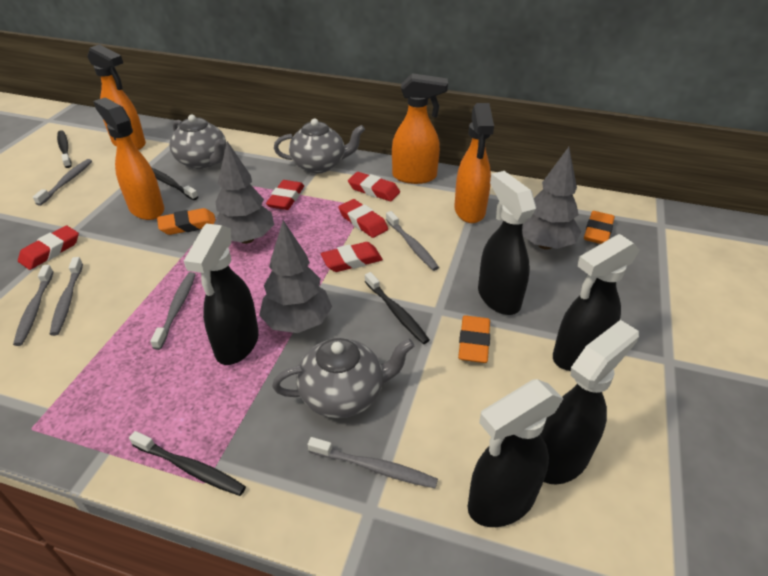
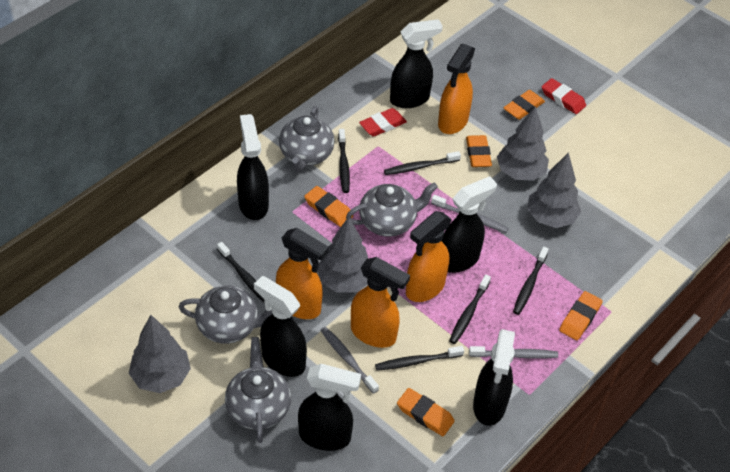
black spray bottle: [184,223,259,365] [468,379,563,527] [478,171,536,315] [540,320,639,485] [553,234,640,371] = 5 -> [237,114,269,220] [254,276,307,377] [298,364,361,451] [390,19,443,108] [442,176,497,273] [473,329,515,426] = 6
black toothbrush: [57,130,72,168] [129,431,246,496] [152,168,198,200] [365,272,430,344] = 4 -> [217,242,264,303] [338,129,350,193] [375,346,464,371] [384,151,461,175] [449,275,491,344] [513,247,549,315] = 6
grey teapot: [169,114,226,169] [272,338,415,418] [274,119,365,173] = 3 -> [179,285,272,344] [225,337,291,443] [279,106,335,172] [346,182,438,237] = 4
grey toothbrush: [13,265,54,346] [33,159,92,206] [50,257,83,336] [150,272,196,350] [308,437,438,488] [386,211,439,271] = 6 -> [320,327,379,394] [431,195,508,233] [469,346,558,359] = 3
grey tree: [214,141,274,244] [259,220,332,333] [522,147,581,250] = 3 -> [129,315,191,393] [318,216,368,293] [497,106,549,181] [527,152,581,228] = 4
orange eraser: [157,208,215,235] [458,315,490,363] [584,211,615,244] = 3 -> [304,186,353,227] [397,388,455,436] [466,135,492,167] [503,90,545,120] [559,291,603,340] = 5
red eraser: [18,226,79,270] [266,180,304,210] [321,242,383,272] [338,199,388,238] [348,172,400,201] = 5 -> [359,108,407,137] [542,78,586,114] = 2

